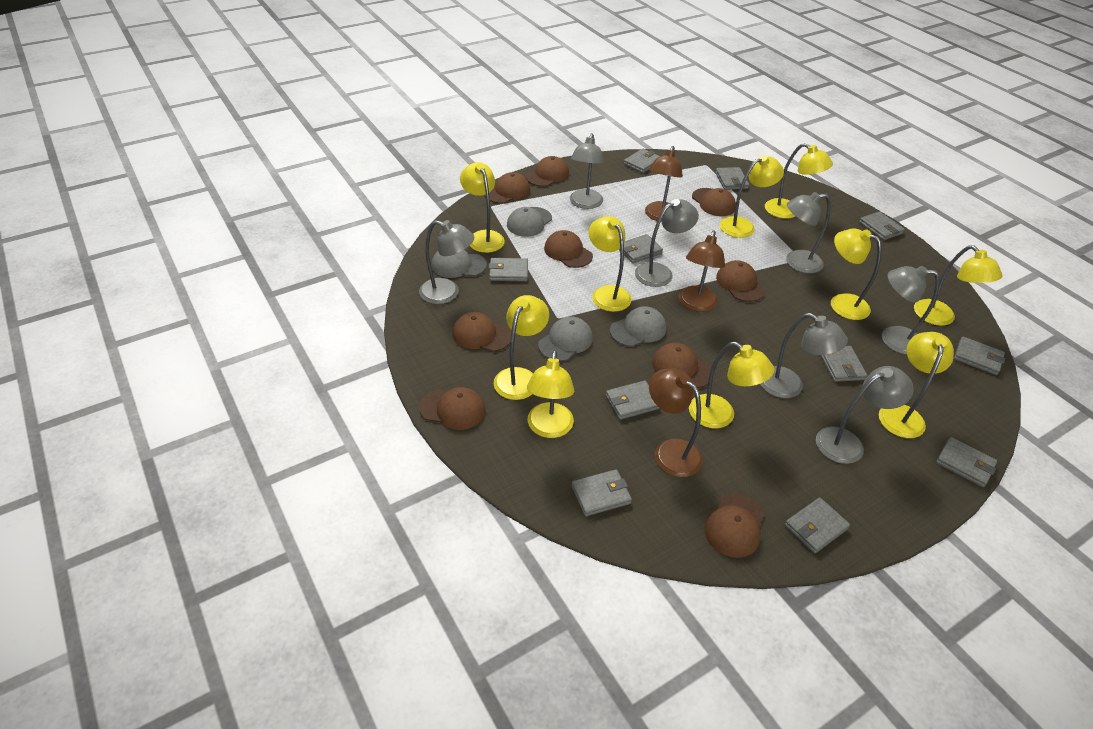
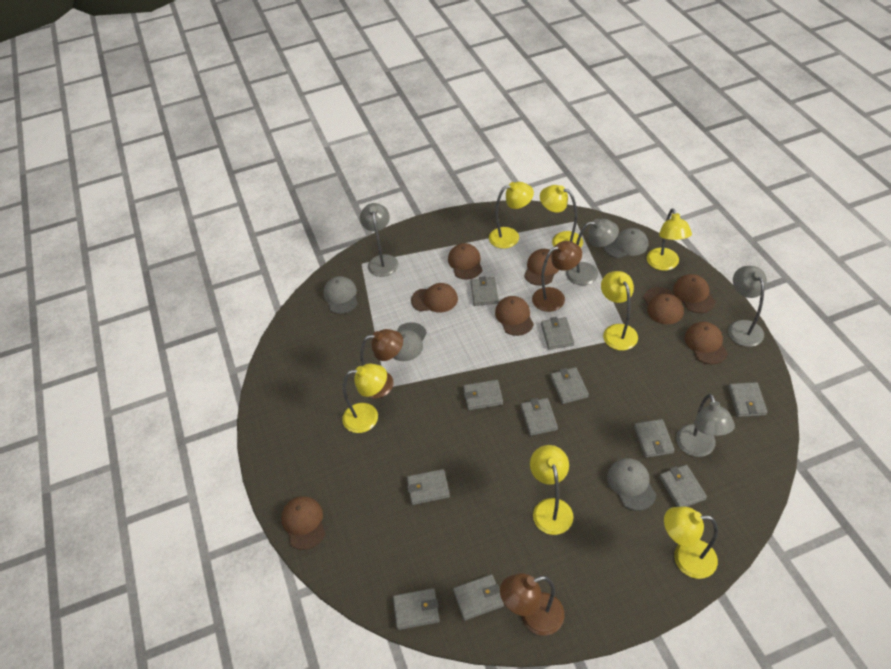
brown cap: [419,387,486,430] [452,312,511,352] [484,172,530,204] [526,156,569,187] [544,230,593,268] [652,343,711,388] [692,188,736,216] [704,493,764,558] [716,260,765,302] = 9 -> [281,496,325,550] [411,283,458,313] [448,243,482,280] [495,296,534,336] [524,249,559,286] [643,287,684,325] [673,274,716,313] [685,322,728,364] = 8
grey lamp: [419,220,474,304] [570,133,604,209] [635,199,699,287] [760,313,848,398] [786,192,831,273] [816,366,914,464] [882,266,940,355] = 7 -> [360,203,398,277] [566,219,619,285] [676,394,735,457] [728,266,767,347] = 4
yellow lamp: [460,162,505,253] [494,295,549,400] [527,350,574,438] [588,216,632,312] [689,342,775,428] [719,155,784,238] [765,143,833,219] [831,228,882,320] [879,332,954,438] [914,245,1003,326] = 10 -> [342,364,387,433] [489,182,534,249] [530,445,574,535] [540,185,583,248] [601,271,638,350] [647,208,692,271] [664,506,718,579] = 7

